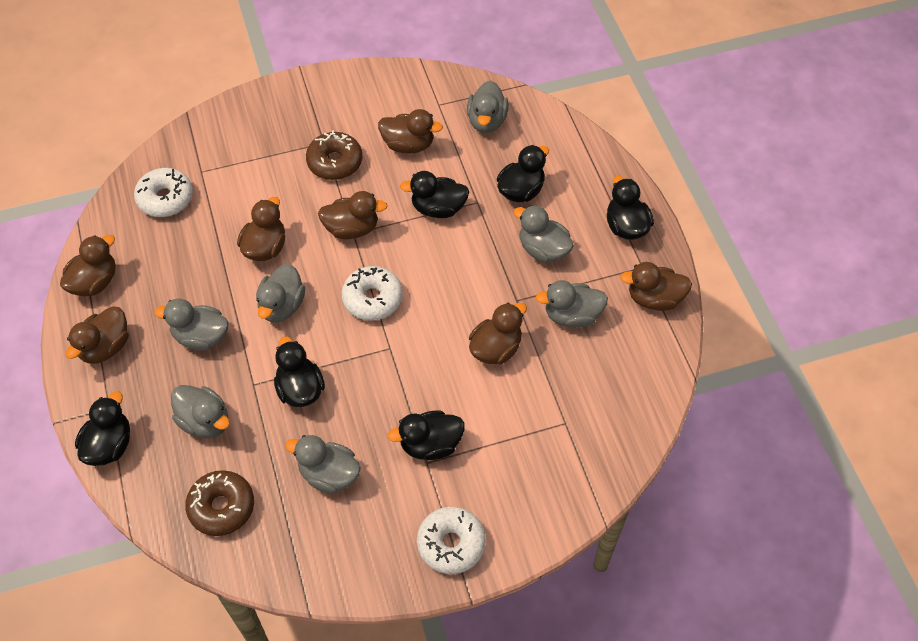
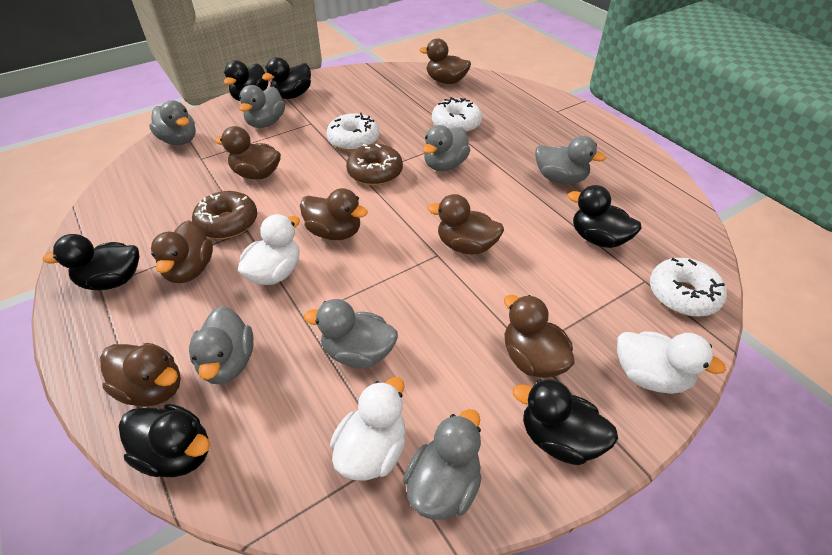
white duck: none = 0 -> [238,214,300,285] [330,377,405,481] [617,331,726,394] = 3

